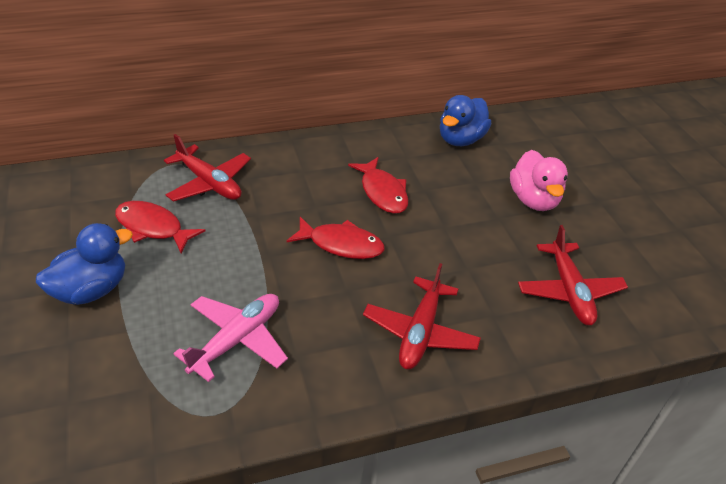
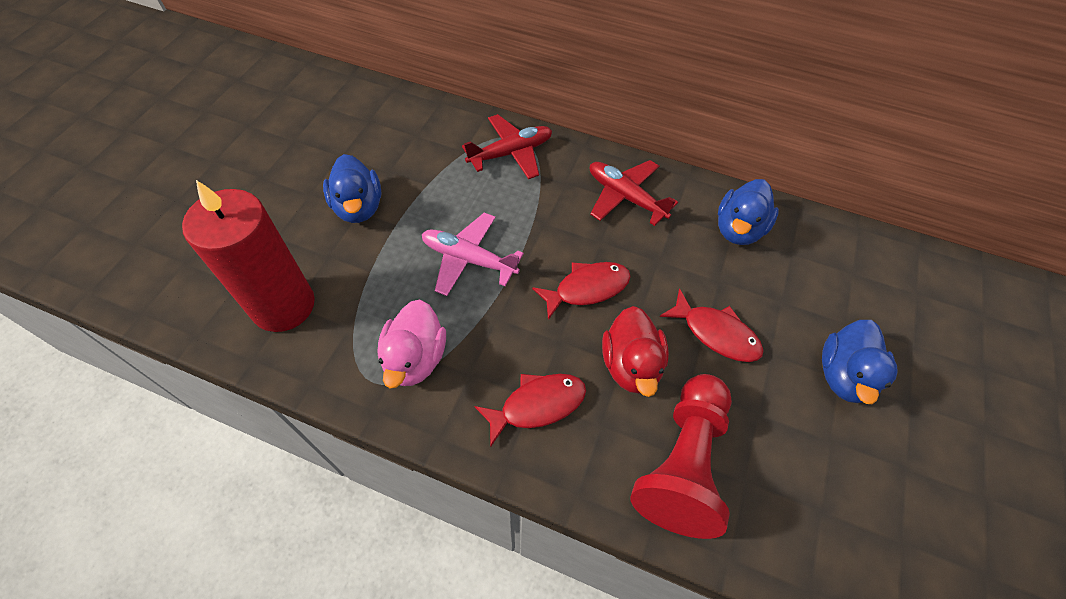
blue duck: [36,223,133,305] [440,95,491,146] = 2 -> [323,154,381,223] [718,179,779,245] [822,320,898,404] = 3
red candle: none = 0 -> [182,180,315,332] = 1
red duck: none = 0 -> [602,306,669,397] = 1
red pawn: none = 0 -> [631,374,732,539] = 1
red plane: [164,134,251,202] [363,263,481,370] [518,225,628,325] = 3 -> [462,114,552,179] [590,160,678,226] = 2

